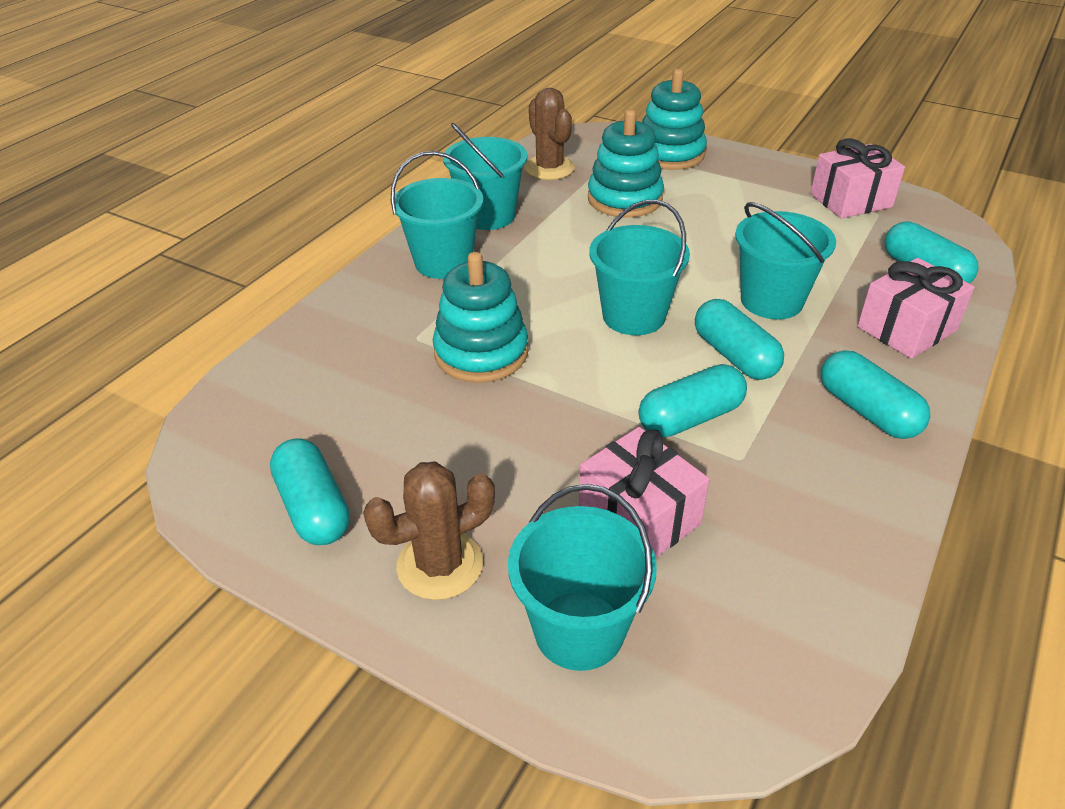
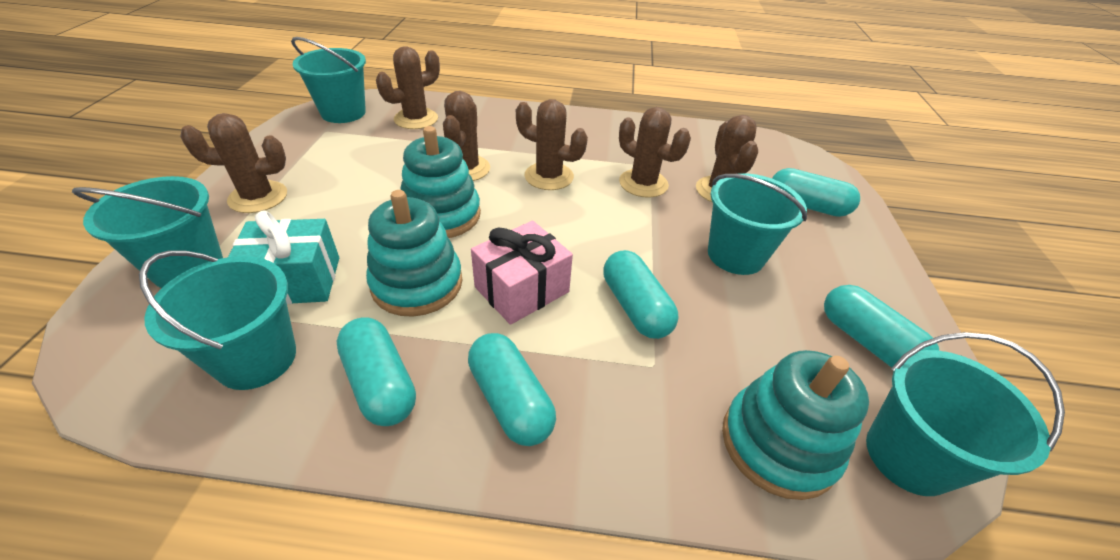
brown cactus: [363,461,495,600] [524,88,575,180] = 2 -> [180,113,287,213] [376,46,440,129] [443,91,490,181] [516,99,588,190] [619,107,691,198] [696,115,758,203] = 6
pink gift: [579,427,710,558] [810,138,905,219] [857,258,974,359] = 3 -> [471,221,573,325] = 1
turquoise gift: none = 0 -> [228,210,339,304] = 1

